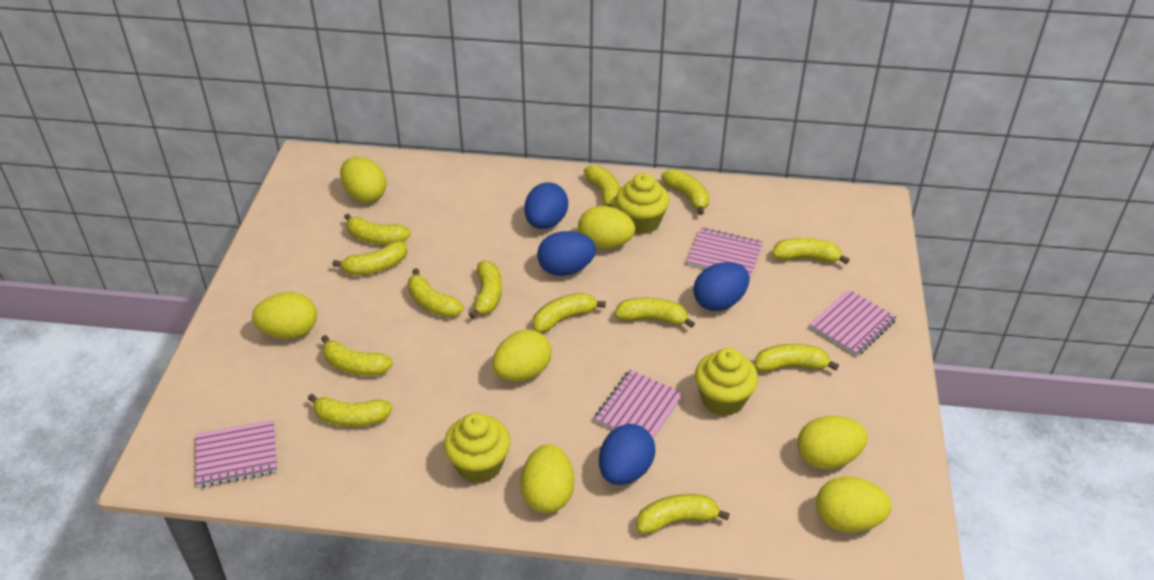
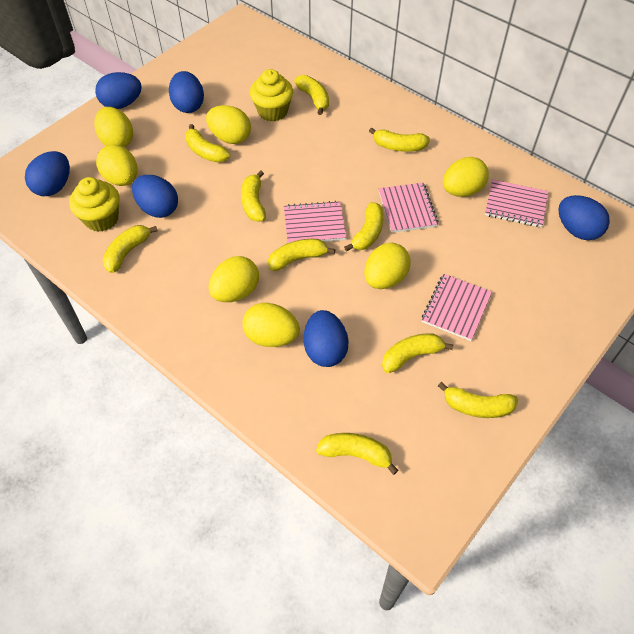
blue egg: [524,182,568,229] [537,231,596,276] [599,424,655,485] [693,262,750,311] = 4 -> [25,151,70,196] [95,72,142,109] [132,175,178,218] [169,71,204,113] [304,310,349,367] [558,195,610,240] = 6
yellow banana: [308,394,393,427] [321,335,393,376] [332,241,408,275] [344,214,411,245] [408,268,464,317] [469,260,502,319] [533,293,606,333] [584,165,620,208] [615,298,695,328] [637,494,730,534] [661,169,709,215] [755,344,839,372] [772,238,849,264] = 13 -> [103,225,158,273] [185,124,230,163] [241,170,266,222] [268,239,336,271] [294,75,329,115] [316,433,398,475] [344,202,384,252] [369,127,430,152] [382,333,454,373] [438,382,518,418] = 10
yellow cupcake: [444,413,510,484] [616,173,670,234] [695,348,758,416] = 3 -> [69,177,120,232] [250,69,293,121] = 2

